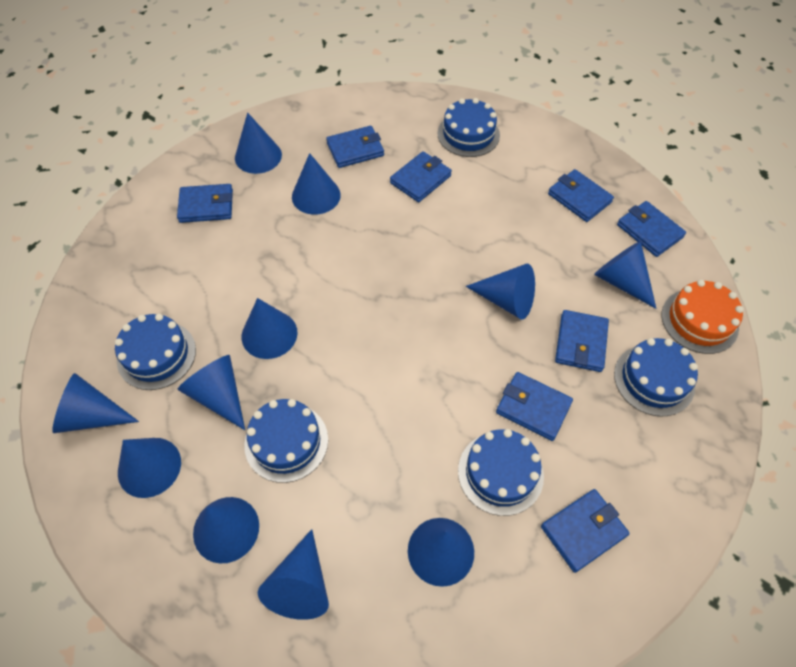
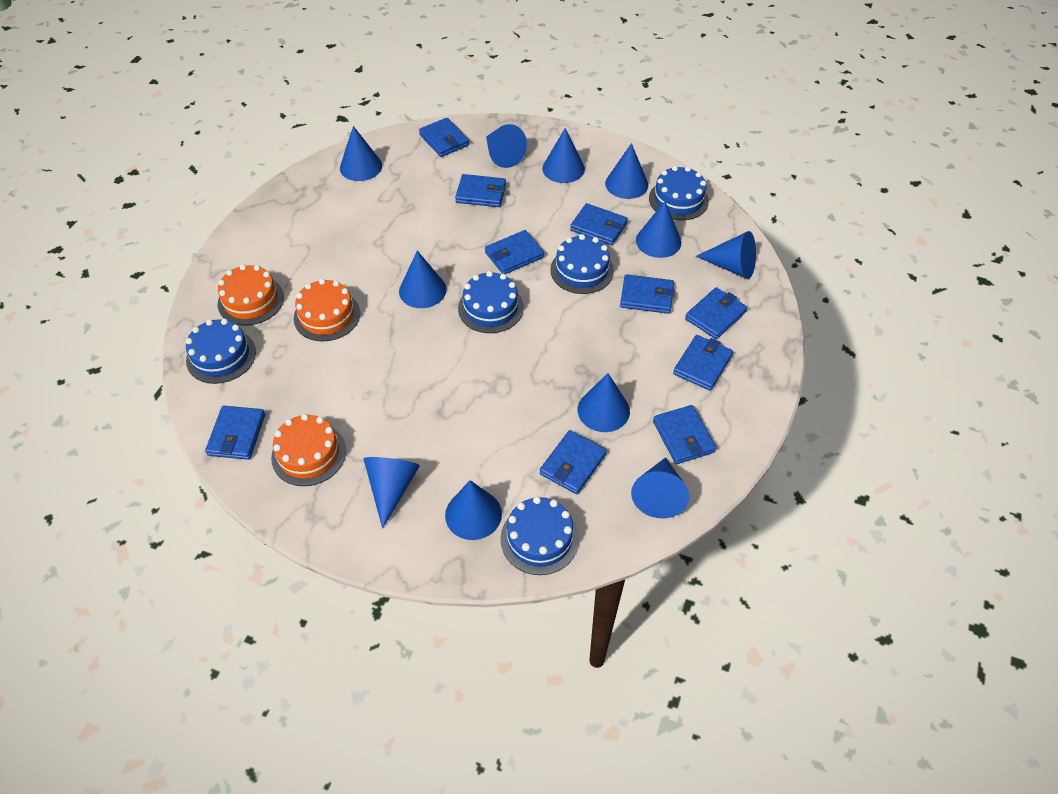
blue wallet: [177,184,233,223] [326,126,384,168] [390,151,452,202] [496,372,573,441] [541,489,630,573] [548,169,614,222] [555,310,609,372] [617,201,686,257] = 8 -> [205,406,265,460] [419,118,469,157] [455,174,506,207] [485,230,544,274] [540,430,607,494] [570,203,628,245] [620,274,675,314] [653,405,716,464] [673,335,733,391] [685,287,747,339] = 10
orange cake: [662,280,744,354] = 1 -> [218,264,284,326] [271,414,346,486] [294,279,360,341] = 3

